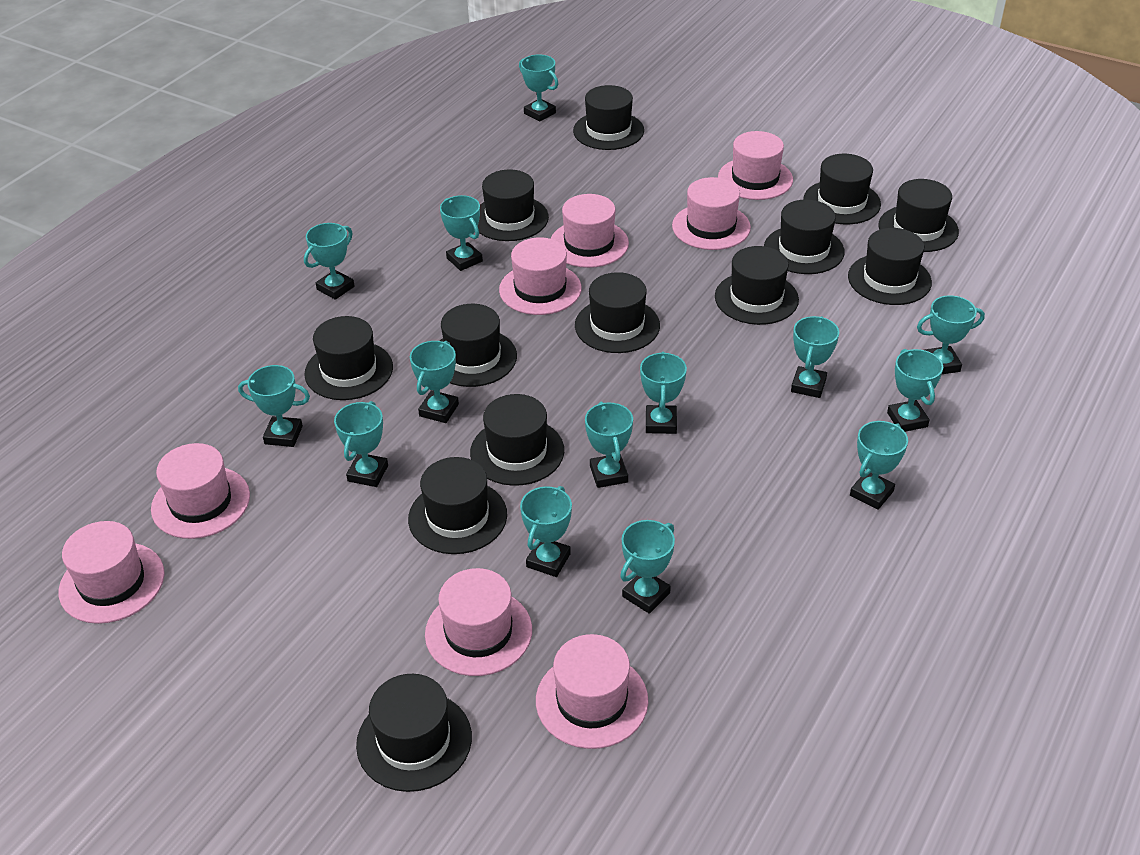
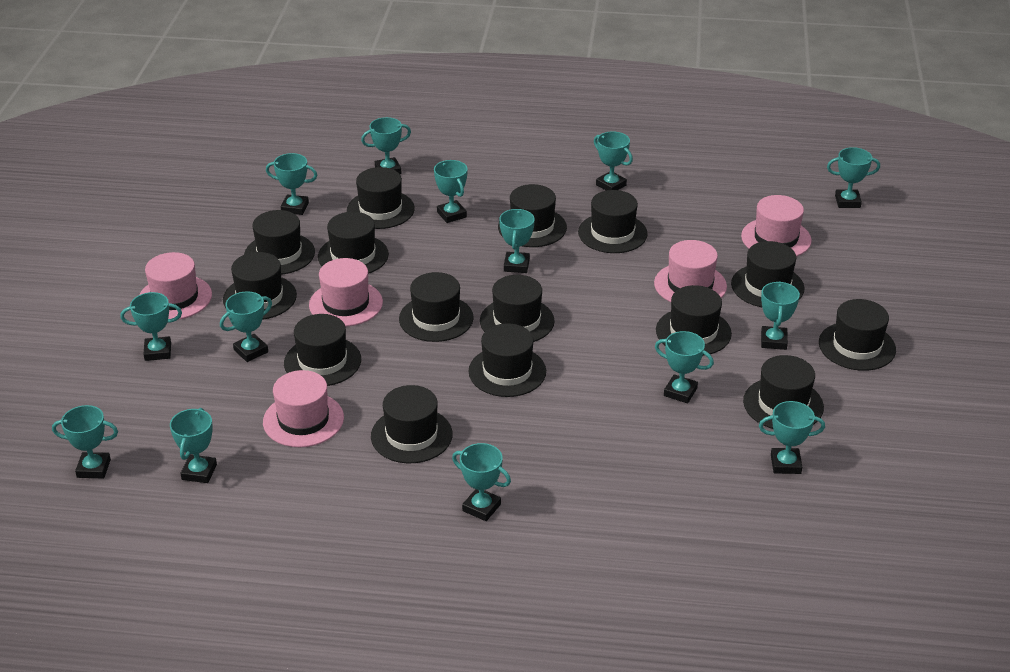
black hat: [304,316,393,400] [356,674,472,792] [408,457,507,554] [440,304,517,387] [470,394,564,486] [478,170,549,241] [573,85,644,150] [575,272,660,353] [715,246,799,325] [764,200,845,274] [803,154,881,224] [848,228,932,305] [878,179,959,252] = 13 -> [223,252,297,320] [244,210,315,275] [284,314,361,386] [318,212,389,274] [347,167,415,229] [371,385,453,463] [399,272,474,342] [468,323,546,397] [480,275,555,342] [498,184,567,247] [578,190,648,253] [656,285,732,356] [731,241,805,307] [743,355,824,429] [819,299,896,371] = 15
pink hat: [59,521,165,624] [151,443,250,539] [425,568,532,676] [499,237,581,315] [536,634,648,749] [551,194,629,268] [672,177,751,250] [718,131,793,200] = 8 -> [139,252,212,320] [263,370,344,447] [309,258,383,326] [654,240,727,302] [741,195,812,257] = 5

